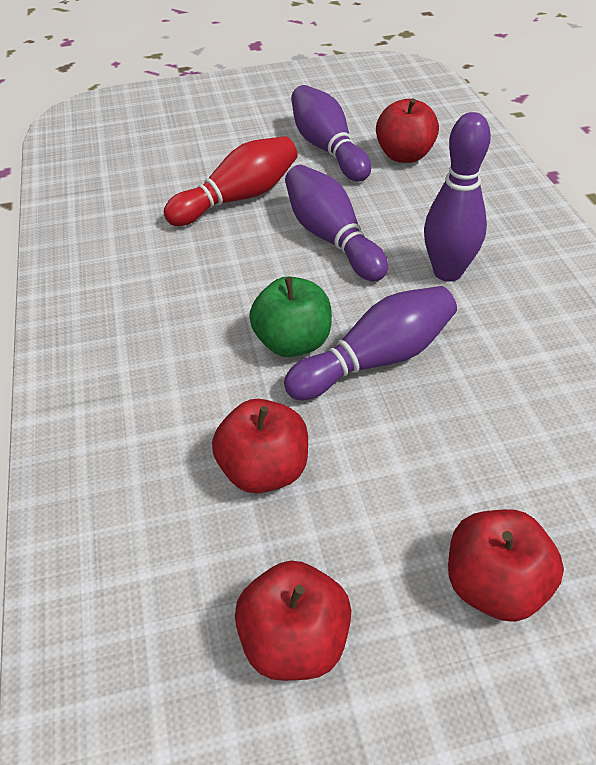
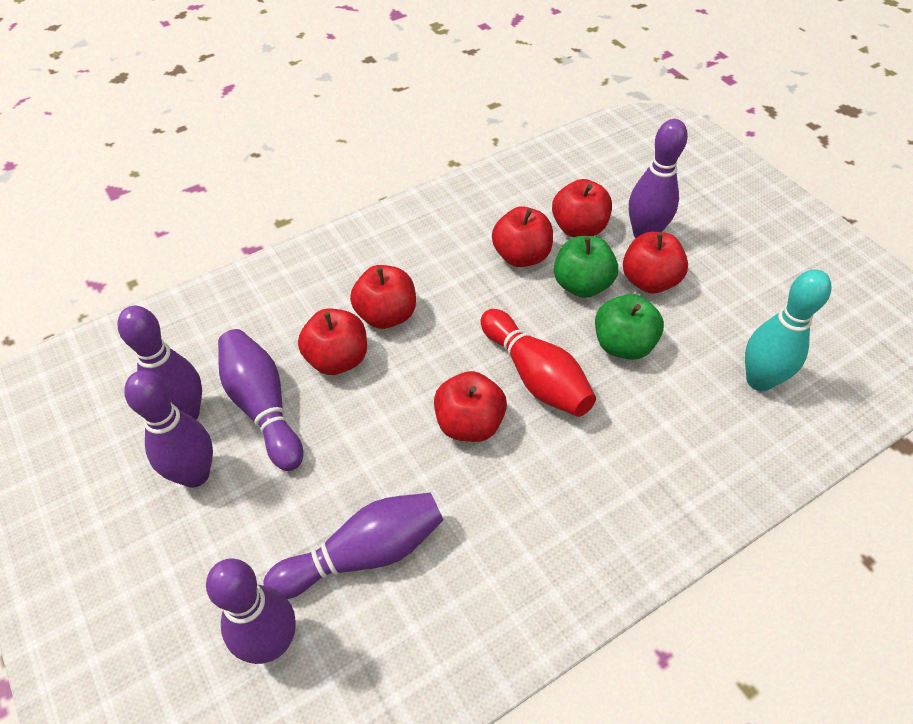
green apple: [249,276,332,357] = 1 -> [554,236,618,298] [595,294,664,360] = 2
purple bowling pin: [284,286,457,400] [285,165,388,281] [291,85,371,182] [424,112,491,282] = 4 -> [117,306,202,420] [124,371,213,487] [206,558,296,664] [218,329,303,471] [264,493,443,599] [629,119,688,239] = 6
red apple: [212,399,308,493] [235,561,351,681] [376,98,439,163] [448,509,564,622] = 4 -> [298,309,367,375] [350,265,416,329] [434,371,507,442] [492,207,553,267] [552,179,612,237] [623,232,688,293] = 6
turquoise bowling pin: none = 0 -> [745,269,831,391] = 1

